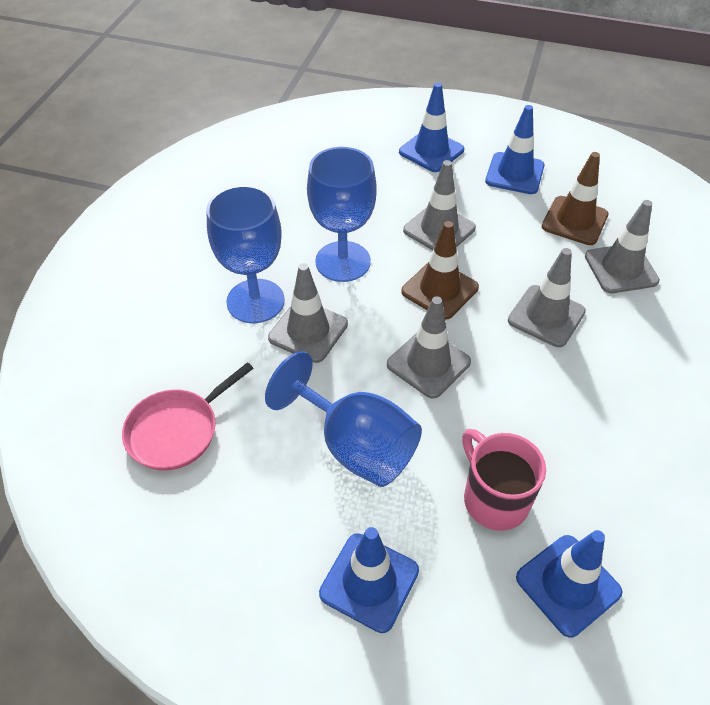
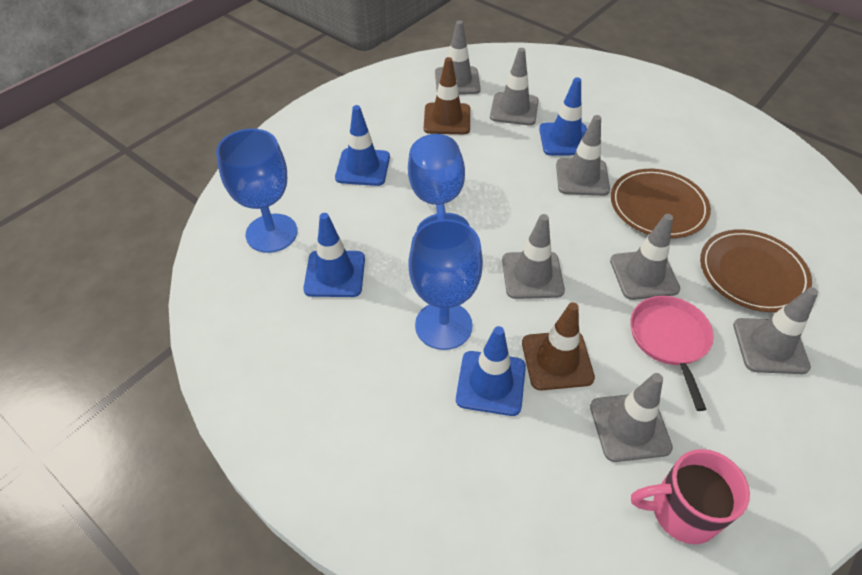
brown plate: none = 0 -> [611,169,711,238] [700,229,812,312] = 2
grey traffic cone: [268,263,348,363] [387,296,471,399] [403,160,476,250] [508,248,586,347] [585,200,660,293] = 5 -> [435,20,481,95] [490,48,539,125] [502,214,565,299] [556,115,610,196] [590,373,673,462] [610,214,680,300] [733,287,818,374] = 7

